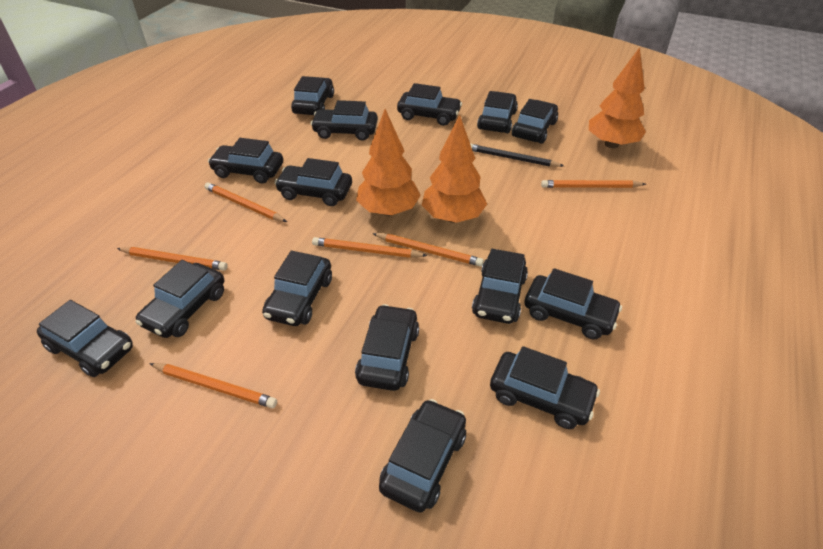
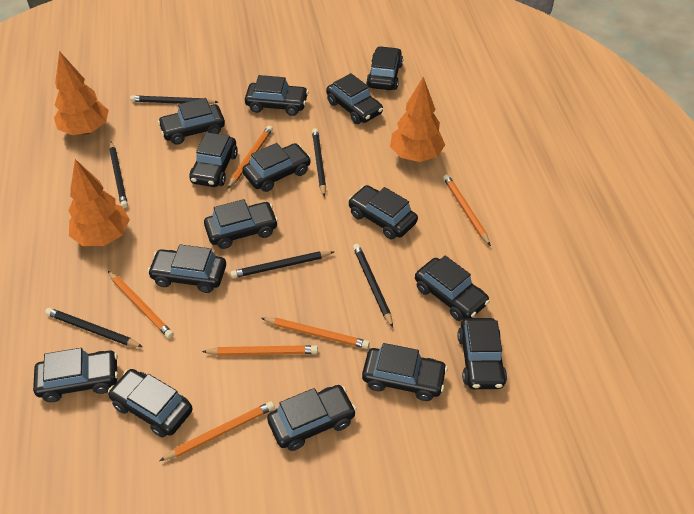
black pencil: [470,144,564,167] = 1 -> [45,308,143,347] [109,142,128,208] [130,95,218,104] [231,251,334,278] [312,129,326,197] [353,244,393,328] = 6

